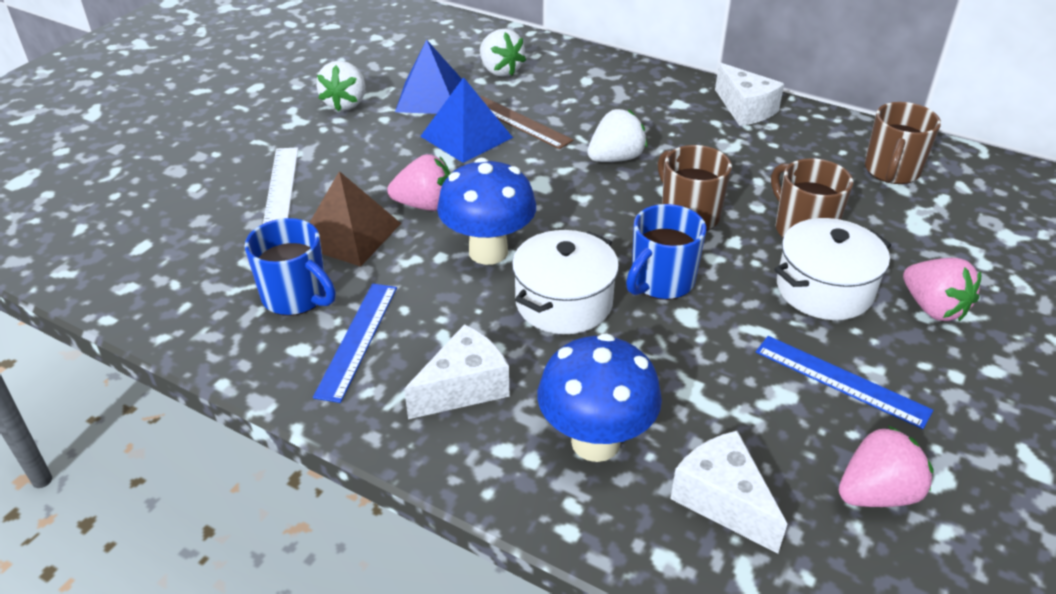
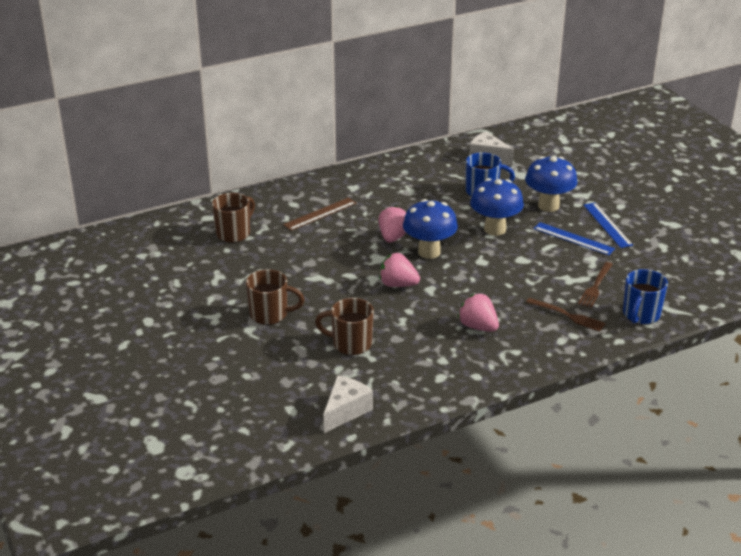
blue mushroom: [437,158,536,265] [537,333,662,462] = 2 -> [403,199,458,259] [470,178,524,236] [525,156,578,212] = 3
blue pyramid: [395,39,462,114] [420,77,513,163] = 2 -> none = 0
brown fork: none = 0 -> [526,298,606,332] [578,262,613,308] = 2
brown pyramid: [309,171,401,267] = 1 -> none = 0
white cheese: [404,324,509,419] [670,431,787,554] [715,62,784,126] = 3 -> [324,375,373,433] [469,131,514,166] = 2
white pot: [512,230,619,334] [774,218,891,320] = 2 -> none = 0
white ruler: [263,147,298,224] = 1 -> none = 0
white strawberry: [316,61,365,111] [480,29,526,77] [587,109,647,162] = 3 -> none = 0

